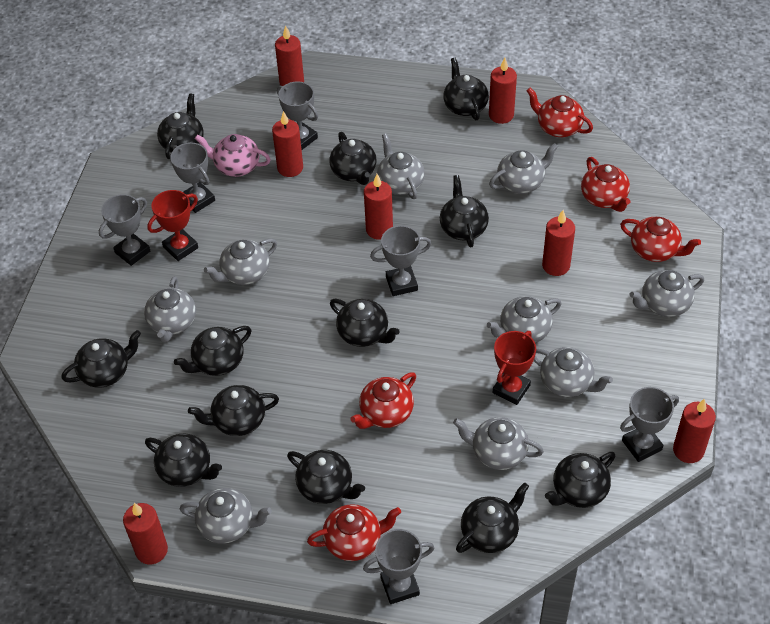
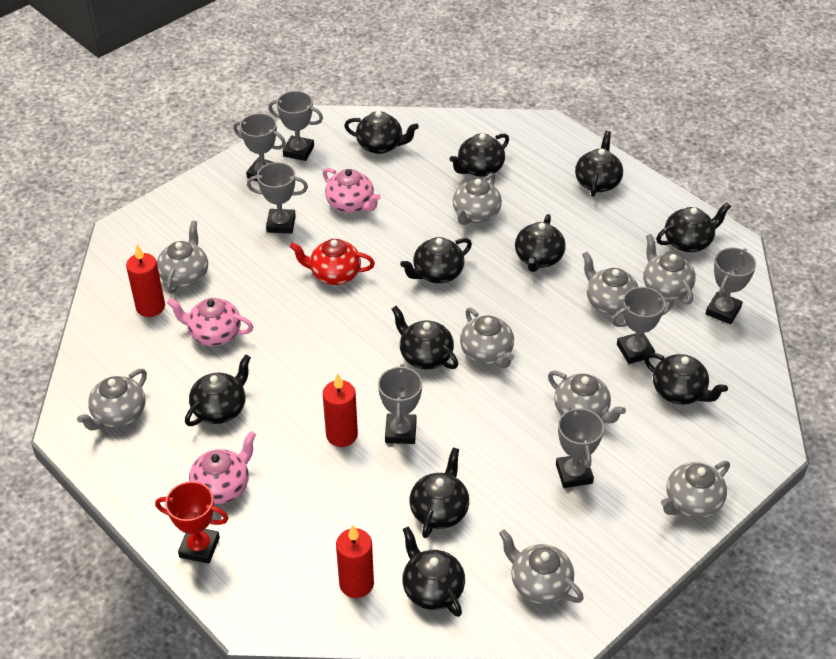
black teapot: [62,330,141,388] [145,434,222,487] [157,93,204,159] [174,326,251,376] [188,385,279,436] [287,450,365,504] [329,132,376,185] [330,299,400,347] [440,175,489,247] [443,57,489,120] [456,482,529,553] [545,452,616,508] = 12 -> [185,355,251,426] [344,111,419,154] [392,306,458,369] [400,237,472,283] [402,526,465,617] [410,447,469,538] [450,133,509,177] [515,214,566,272] [575,131,623,197] [644,353,728,405] [656,202,731,252] = 11
grey trophy: [99,194,150,266] [170,143,215,213] [277,81,318,150] [363,529,434,604] [370,226,431,296] [620,387,679,462] = 6 -> [233,113,286,182] [247,162,308,234] [268,91,323,161] [378,364,422,444] [556,406,604,488] [611,287,673,364] [706,248,756,324] = 7
pink teapot: [195,134,271,177] = 1 -> [167,298,253,346] [189,431,256,504] [323,168,381,213] = 3
red candle: [123,503,168,565] [272,111,303,177] [275,25,304,86] [364,174,393,240] [489,58,517,124] [542,210,575,276] [673,399,716,463] = 7 -> [126,244,165,317] [323,373,358,447] [336,525,374,598] = 3
red teapot: [307,504,401,561] [350,372,416,429] [527,88,593,137] [581,157,630,212] [620,217,701,262] = 5 -> [290,239,375,285] = 1
red trophy: [147,190,198,261] [493,331,536,405] = 2 -> [155,481,228,564] = 1

